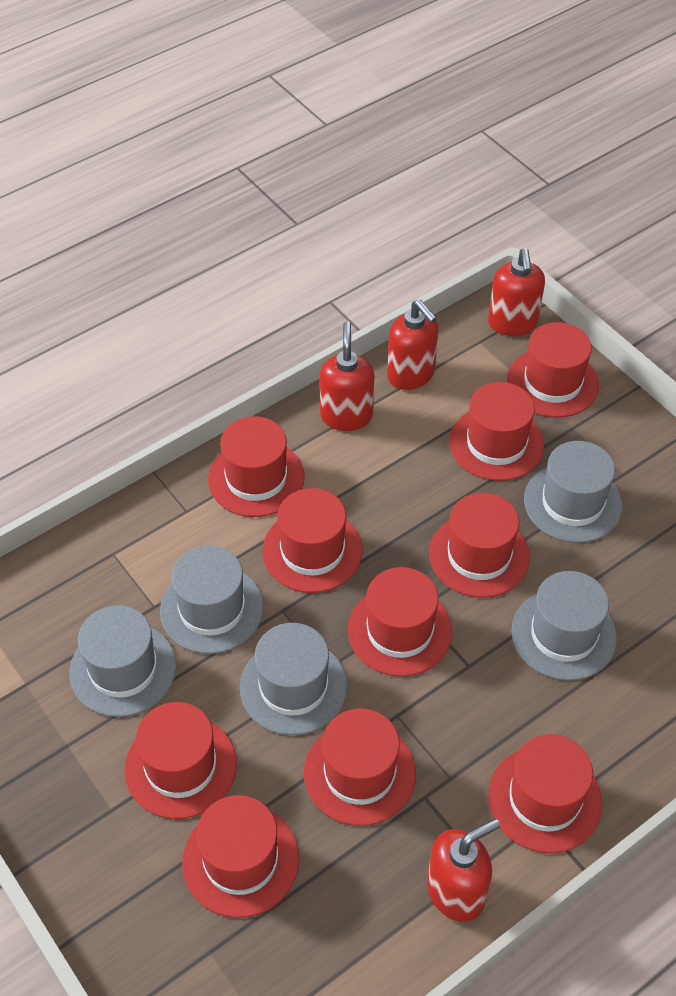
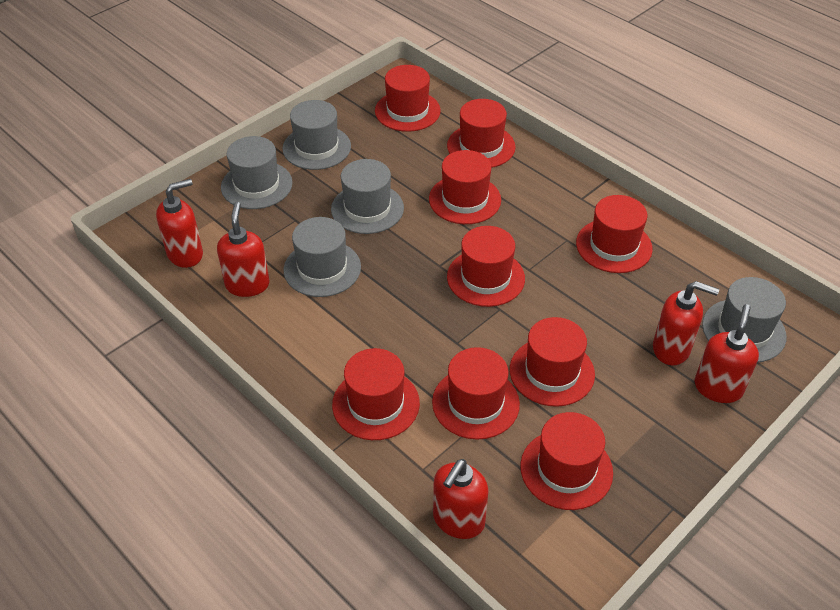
red hat: [125,702,237,819] [182,795,299,918] [208,416,305,517] [262,488,363,593] [304,709,416,826] [348,567,452,677] [429,492,530,598] [449,382,544,481] [488,734,602,853] [507,322,599,418] = 10 -> [332,348,420,440] [375,65,441,132] [429,150,501,224] [432,347,520,440] [447,99,516,168] [447,226,525,307] [510,317,595,407] [520,412,613,510] [576,195,653,273] = 9
red soap dispenser: [319,321,374,431] [387,300,438,390] [427,818,500,922] [488,248,545,336] = 4 -> [156,179,203,268] [217,202,270,297] [433,459,489,539] [653,281,719,365] [695,304,759,403] = 5

